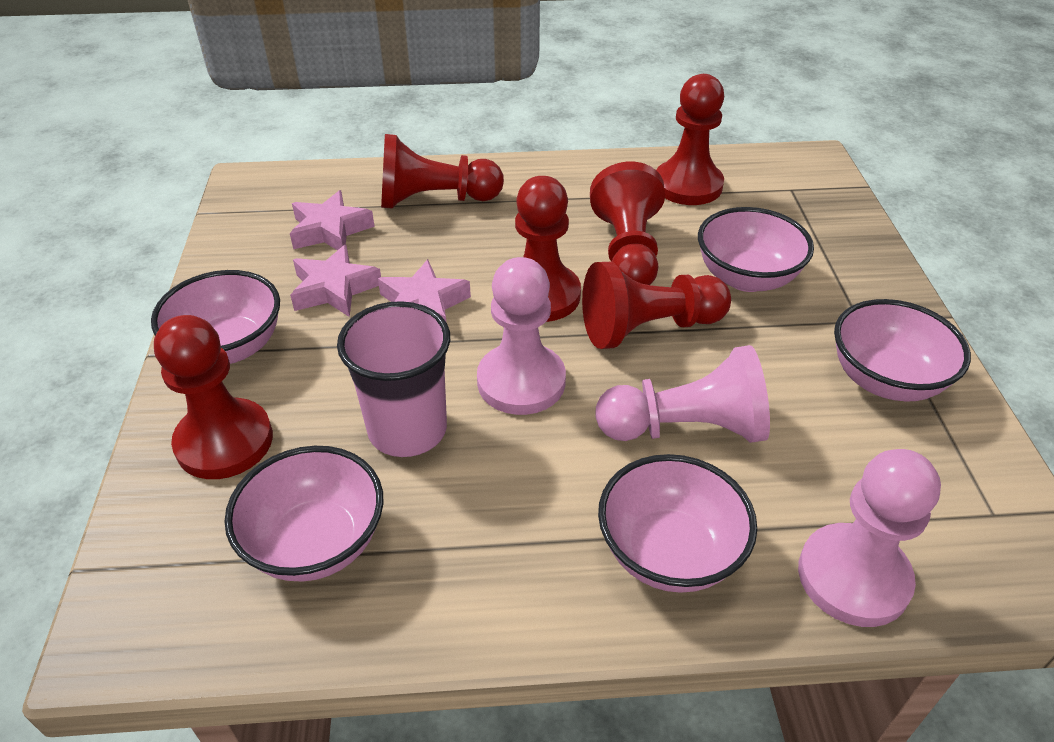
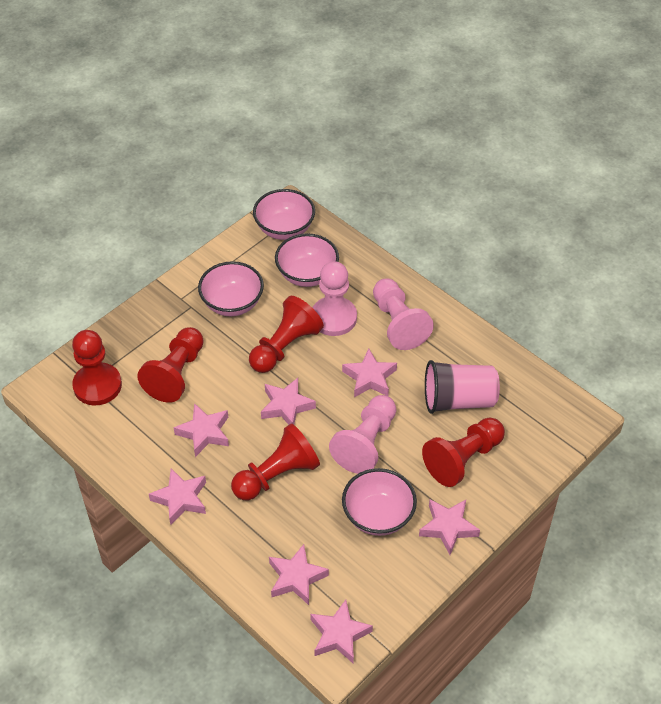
pink bowl: [151,270,280,364] [225,446,384,582] [598,454,757,593] [698,207,814,292] [834,299,971,402] = 5 -> [198,261,264,316] [253,189,315,240] [275,233,339,287] [342,468,417,536] = 4
pink star: [290,190,375,250] [290,245,381,317] [378,259,471,321] = 3 -> [149,468,206,525] [173,403,229,457] [261,378,316,425] [269,544,329,605] [310,600,373,664] [342,348,397,397] [419,499,480,555] = 7
red pawn: [154,315,273,479] [381,134,504,209] [515,176,581,322] [582,262,731,349] [590,162,665,285] [656,74,724,205] = 6 -> [72,330,122,406] [137,327,204,403] [231,424,320,500] [249,296,324,373] [422,417,505,487] = 5

